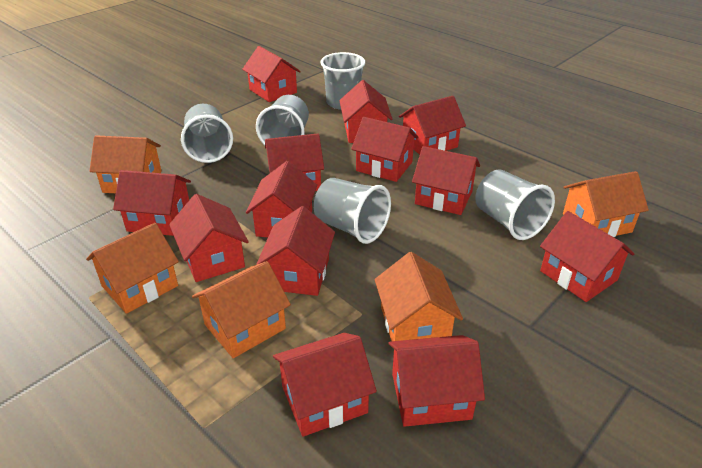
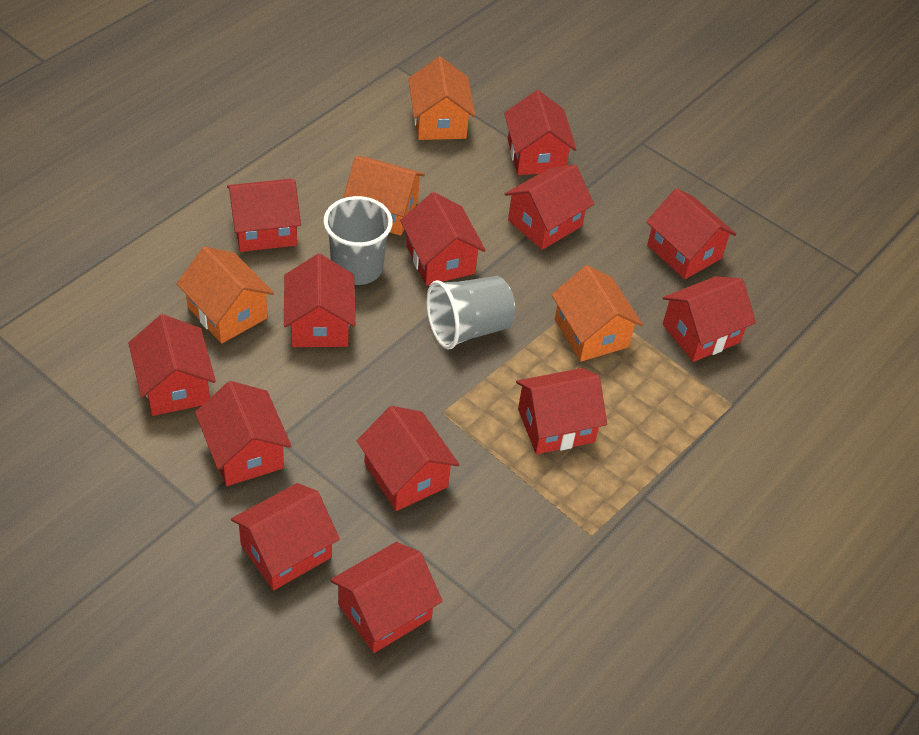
grey cup: [181,104,233,163] [256,95,309,145] [314,178,391,244] [320,52,365,110] [475,169,555,240] = 5 -> [323,196,393,285] [426,276,515,349] = 2
orange house: [86,223,179,314] [90,136,162,193] [192,261,291,358] [375,252,463,341] [563,171,649,237] = 5 -> [177,247,274,343] [343,156,425,236] [408,57,475,140] [551,265,643,362] = 4

